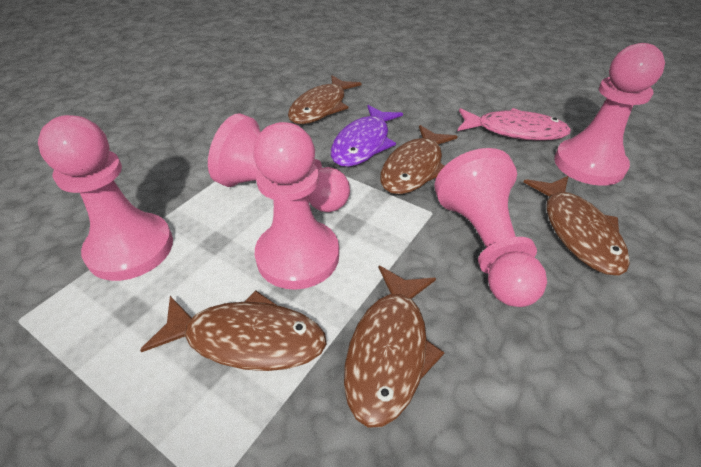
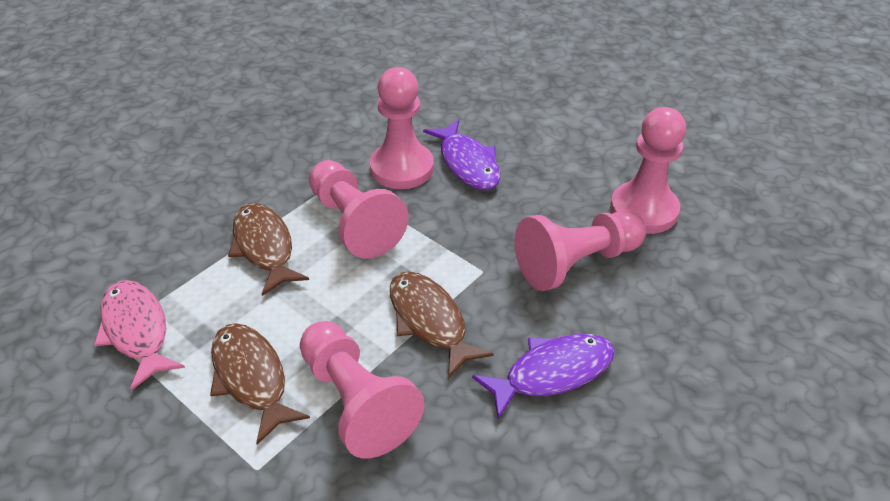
brown fish: [140,290,327,371] [288,75,362,124] [344,266,445,427] [380,125,458,194] [523,176,630,275] = 5 -> [210,323,310,444] [228,203,309,296] [390,271,494,379] = 3
purple fish: [331,105,403,167] = 1 -> [423,120,500,190] [472,334,615,419] = 2

